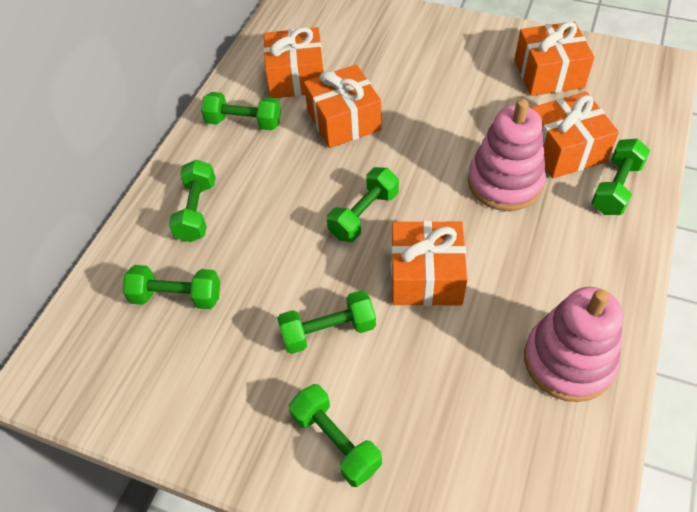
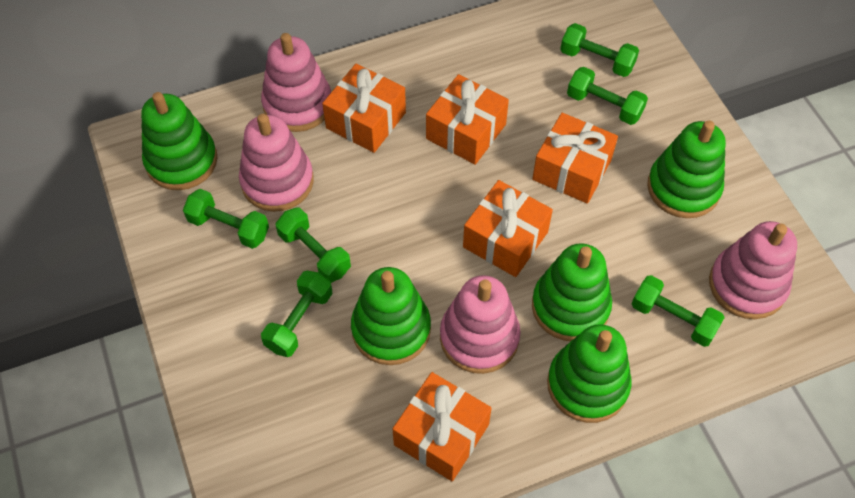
green dumbbell: [123,265,220,309] [169,160,216,242] [201,92,281,130] [277,290,376,354] [289,384,382,487] [327,167,399,242] [591,139,650,215] = 7 -> [183,189,269,249] [261,271,332,357] [275,208,351,283] [560,23,639,77] [567,67,648,125] [632,275,725,347] = 6
green stacking toy: none = 0 -> [141,92,217,190] [351,267,431,365] [532,243,612,341] [547,324,631,423] [647,120,726,218] = 5
pink stacking toy: [468,99,546,211] [524,287,623,402] = 2 -> [239,114,314,212] [261,33,331,132] [440,275,521,374] [709,221,797,319] = 4

